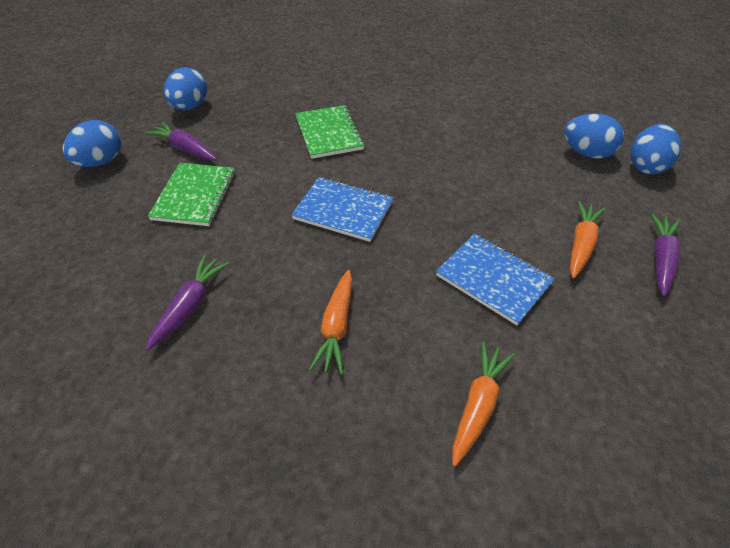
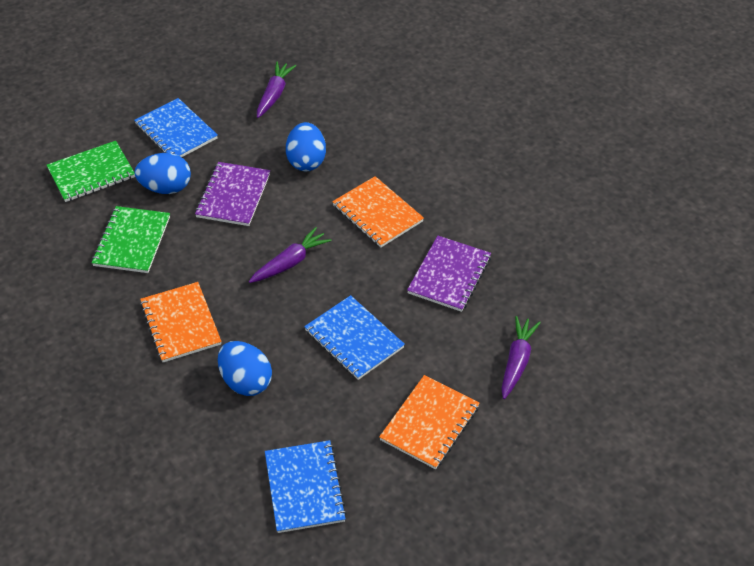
blue egg: [63,120,121,167] [164,67,207,110] [564,114,624,159] [631,124,681,174] = 4 -> [134,153,191,194] [218,341,272,396] [286,122,326,171] = 3
blue notebook: [292,177,393,242] [436,234,555,325] = 2 -> [134,98,218,157] [265,440,347,533] [304,295,405,380] = 3
orange carrot: [309,270,352,374] [452,342,515,466] [570,201,605,278] = 3 -> none = 0
orange notebook: none = 0 -> [140,282,222,362] [332,176,424,248] [379,375,479,469] = 3
purple notebook: none = 0 -> [195,162,270,226] [407,236,491,312] = 2

